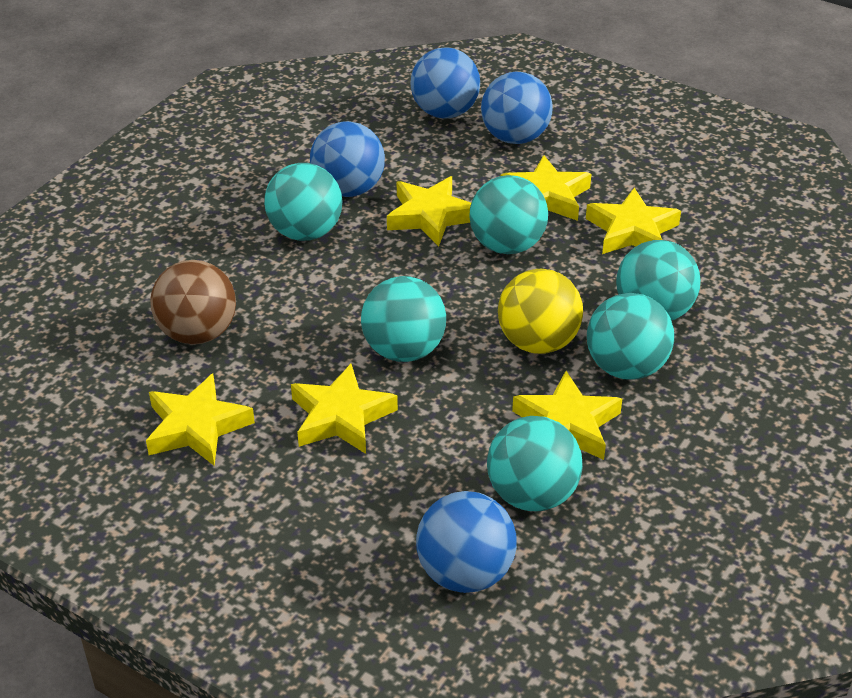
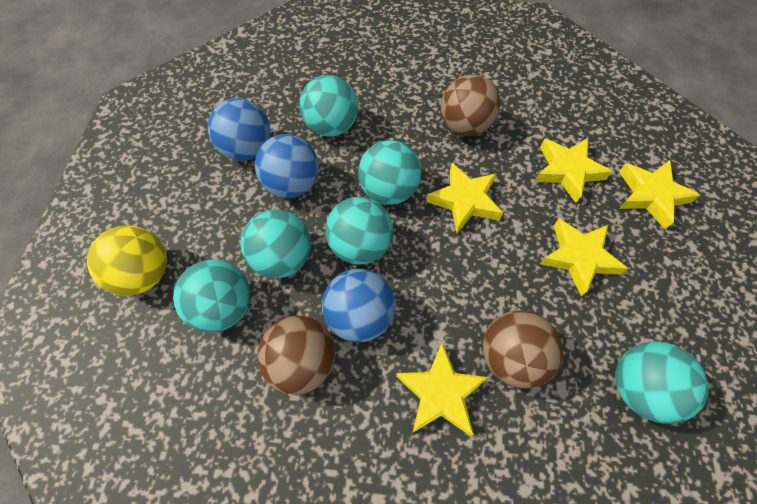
blue ball: [310,121,385,197] [410,47,480,119] [416,491,517,593] [481,71,552,144] = 4 -> [208,98,271,161] [255,134,319,198] [322,269,395,342] = 3
brown ball: [150,260,236,344] = 1 -> [257,316,336,395] [441,75,500,136] [483,310,563,389] = 3
yellow star: [146,373,255,466] [291,364,398,454] [387,176,471,246] [500,155,592,221] [512,371,622,460] [586,188,681,254] = 6 -> [396,343,489,436] [426,163,503,233] [534,138,613,203] [540,219,628,296] [619,160,700,229] = 5

